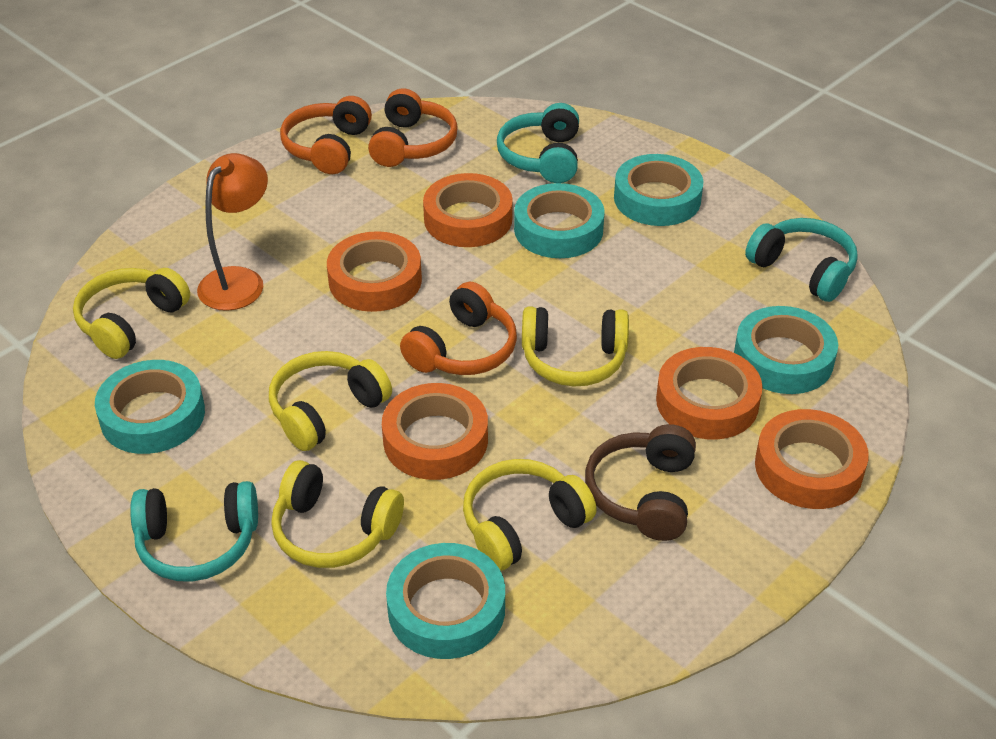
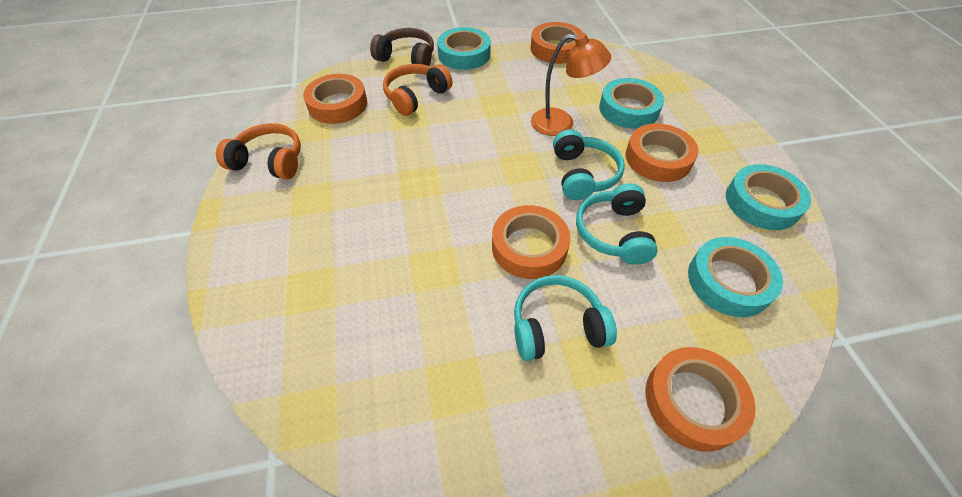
orange headphones: [280,96,372,174] [368,88,458,167] [400,282,517,375] = 3 -> [216,123,301,180] [383,64,453,116] = 2
turquoise tape: [95,360,205,454] [386,543,505,659] [514,183,605,258] [614,154,703,226] [734,306,838,394] = 5 -> [437,27,491,70] [599,78,664,129] [688,237,783,317] [726,164,811,230] = 4
yellow headphones: [73,268,190,359] [269,351,392,451] [271,460,404,568] [463,459,597,571] [522,306,629,386] = 5 -> none = 0

